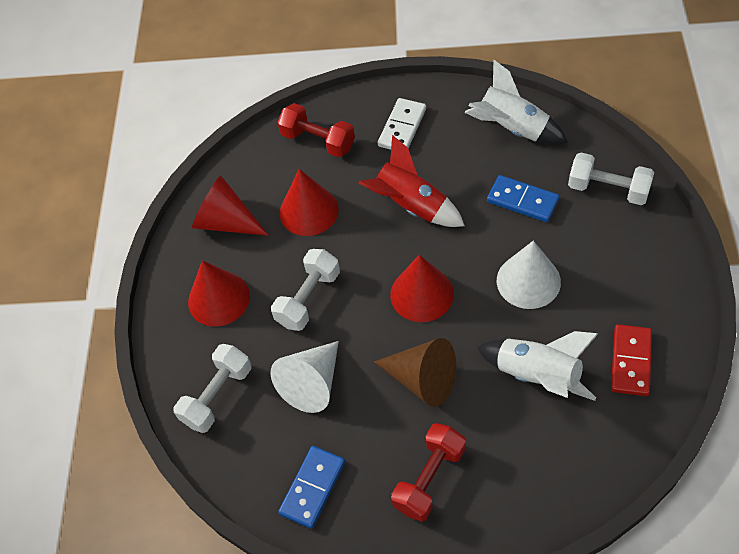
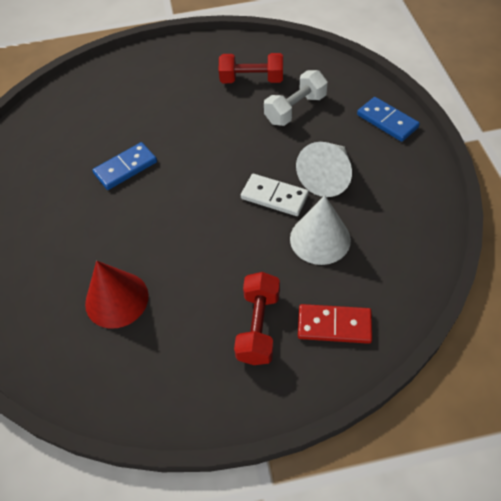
brown cone: [374,338,456,407] = 1 -> none = 0
red cone: [188,260,250,327] [192,175,268,236] [280,169,339,236] [390,255,454,322] = 4 -> [85,261,149,329] = 1
red rocket: [359,135,465,227] = 1 -> none = 0
white dumbbell: [173,344,252,433] [271,249,340,331] [568,152,654,205] = 3 -> [264,70,328,126] = 1
white rocket: [464,60,568,145] [477,331,598,401] = 2 -> none = 0

